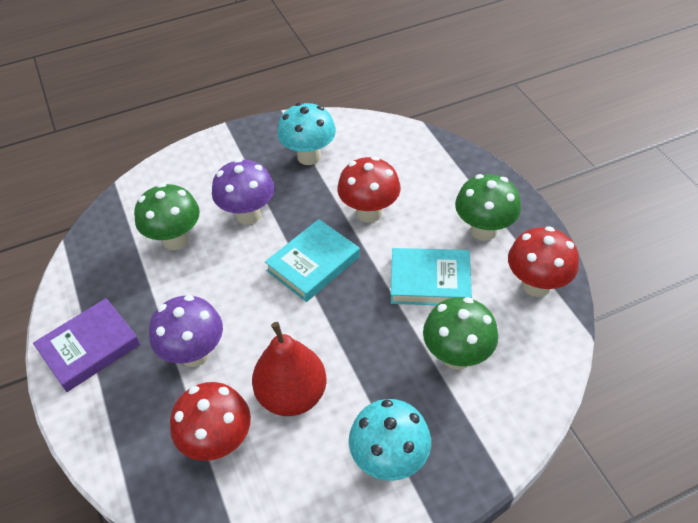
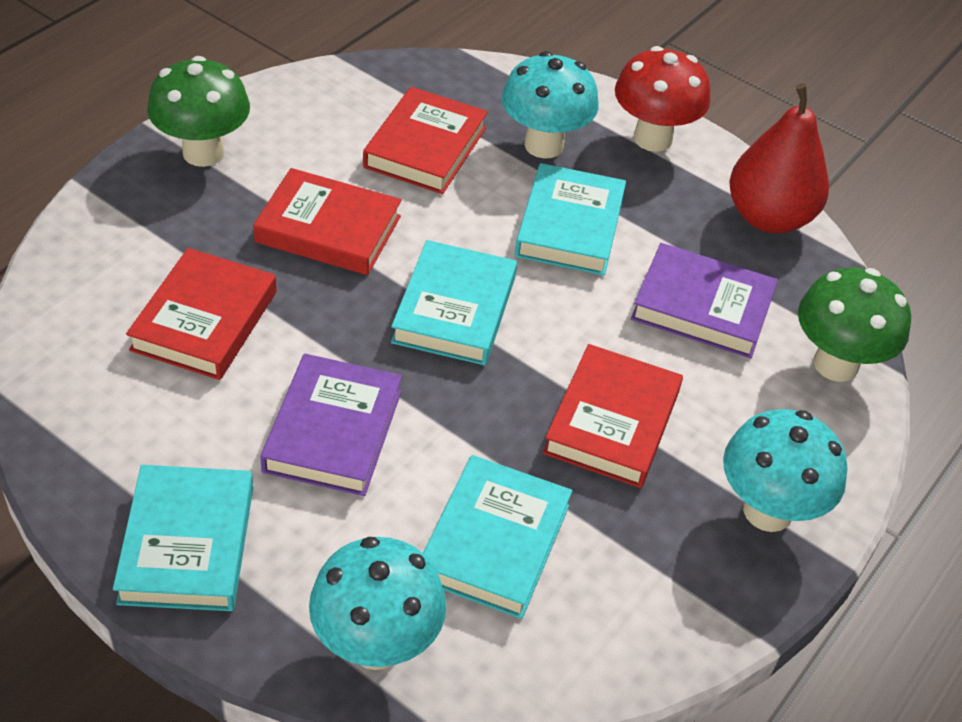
green mushroom: [134,183,200,250] [423,297,498,370] [455,174,521,241] = 3 -> [147,56,250,167] [798,268,911,382] = 2
purple book: [33,298,140,392] = 1 -> [260,354,402,496] [631,243,778,359] = 2
purple mushroom: [149,295,223,367] [212,159,275,225] = 2 -> none = 0
red book: none = 0 -> [126,248,277,380] [253,168,402,275] [363,87,488,194] [543,344,683,488] = 4
red mushroom: [170,382,251,461] [337,156,401,222] [508,226,579,297] = 3 -> [615,46,710,152] = 1
turquoise book: [265,219,360,302] [391,248,472,305] = 2 -> [113,465,253,611] [391,240,517,365] [423,455,572,619] [515,163,626,275] = 4
turquoise mushroom: [277,102,336,165] [349,399,431,481] = 2 -> [309,537,446,670] [502,51,599,159] [723,409,847,532] = 3

